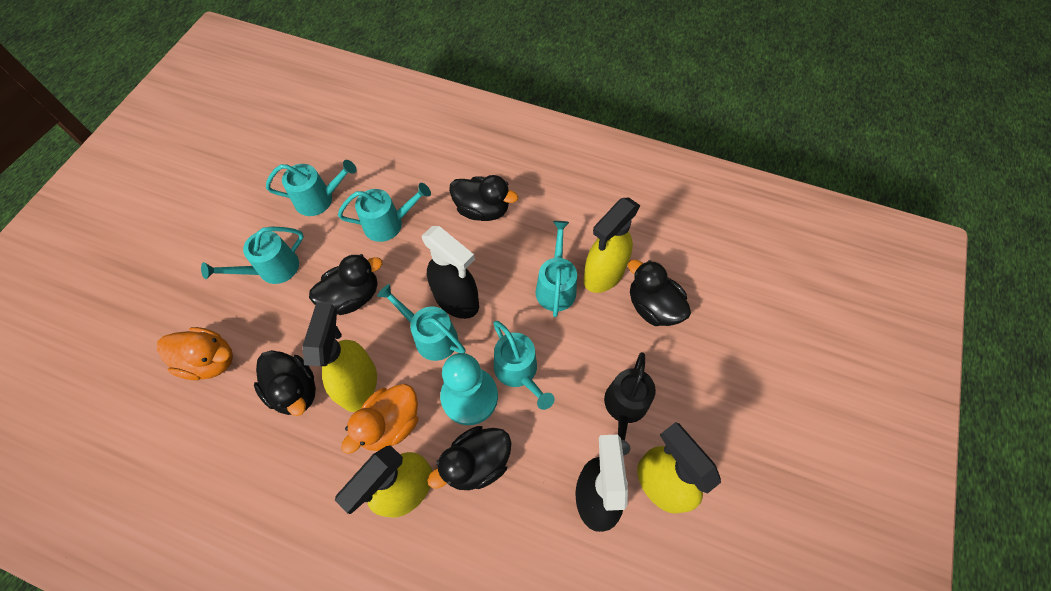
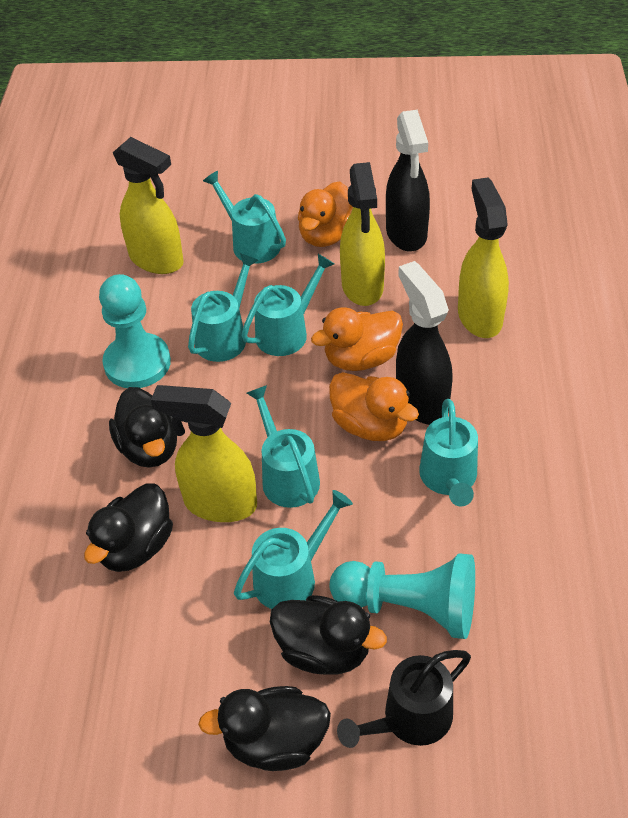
black duck: [254,350,316,416] [309,254,382,315] [427,426,512,490] [449,175,518,221] [628,259,691,326] = 5 -> [84,483,173,572] [109,387,177,468] [198,686,331,771] [270,595,387,675] = 4
orange duck: [157,327,233,380] [341,384,418,454] = 2 -> [298,182,353,247] [311,307,403,371] [329,372,419,441] = 3
turquoise pawn: [440,353,498,425] = 1 -> [99,274,171,388] [330,553,475,639] = 2

